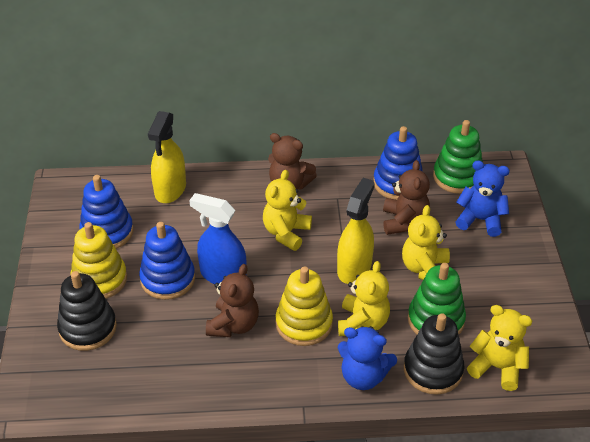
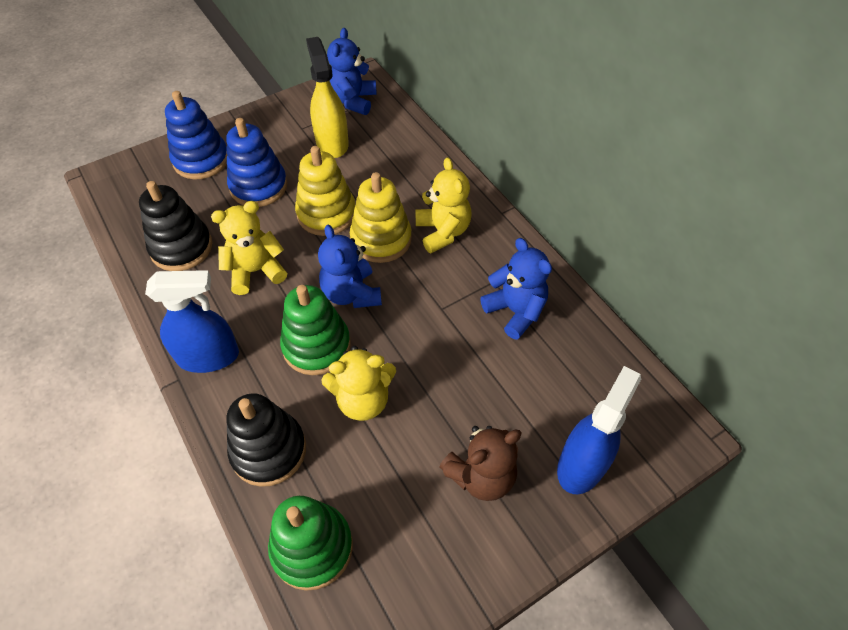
blue spray bottle: [189,193,247,284] = 1 -> [145,270,239,373] [557,366,641,494] = 2
blue stacking toy: [79,175,134,249] [139,222,195,300] [373,126,423,200] = 3 -> [165,91,227,180] [226,118,287,207] = 2
blue teddy bear: [338,326,397,390] [456,160,510,237] = 2 -> [318,225,382,308] [327,28,377,115] [480,238,552,340] = 3
brown teddy bear: [206,264,259,337] [268,133,317,190] [383,160,430,235] = 3 -> [439,426,522,501] = 1
yellow spray bottle: [148,111,186,203] [337,178,375,284] = 2 -> [306,37,349,158] = 1
yellow teddy bear: [263,170,312,251] [338,261,390,336] [402,205,450,280] [467,305,532,391] = 4 -> [211,201,287,295] [321,346,396,421] [415,157,472,253] = 3

